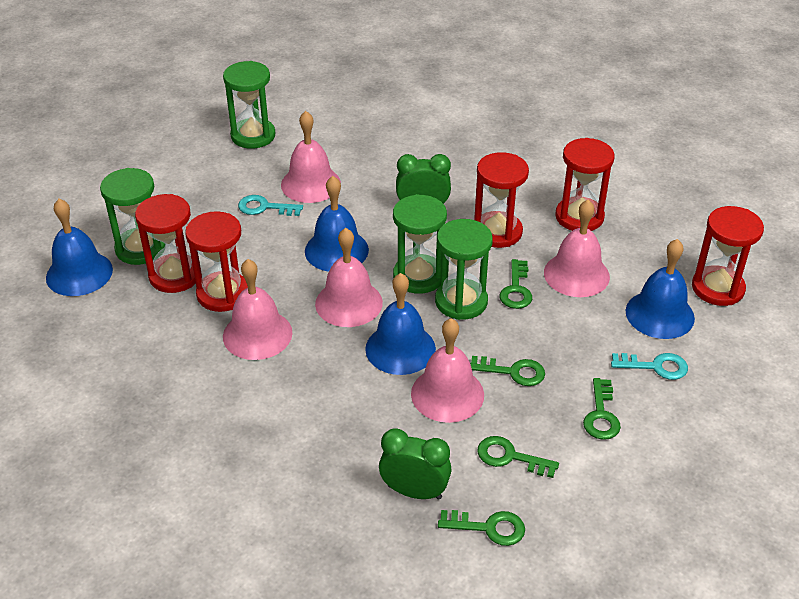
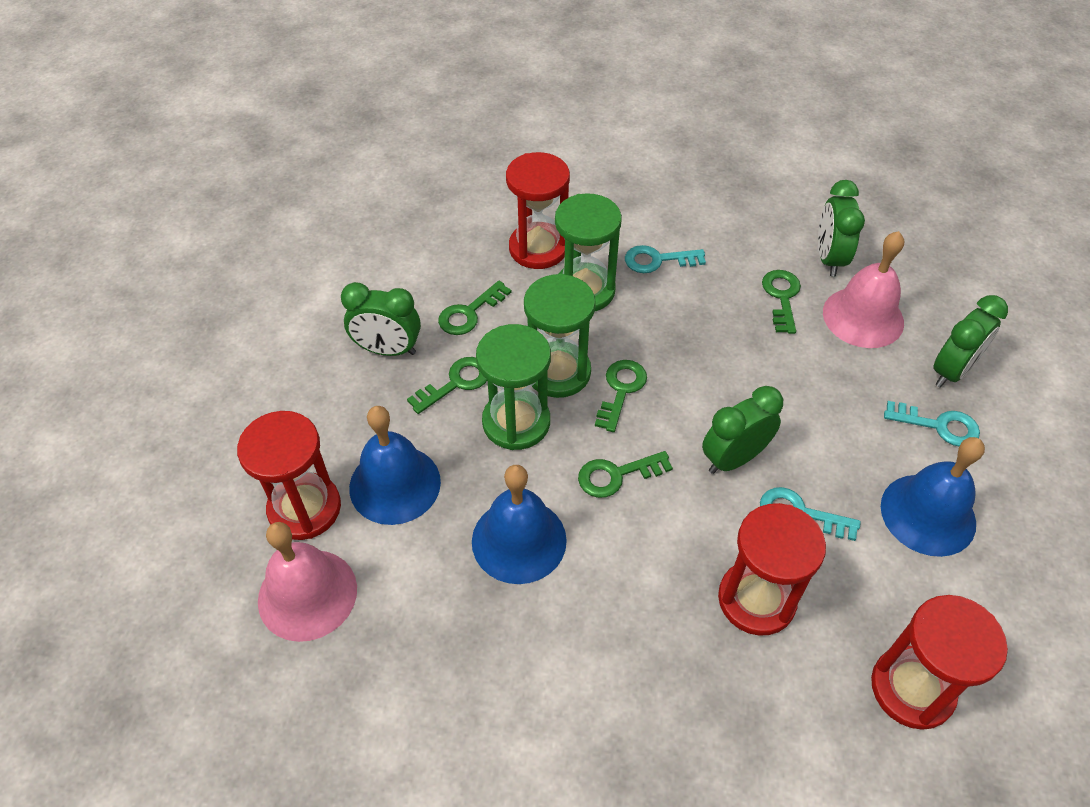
blue bell: [46,199,113,296] [305,176,369,272] [365,273,436,375] [626,239,695,339] = 4 -> [349,406,441,525] [472,465,567,584] [881,437,985,557] = 3
green clock: [379,428,452,500] [396,154,451,204] = 2 -> [341,282,421,356] [702,386,783,474] [818,180,865,276] [933,295,1008,388] = 4
green hourglass: [100,168,165,265] [223,61,275,149] [393,194,447,294] [435,219,493,320] = 4 -> [476,324,551,450] [524,274,596,398] [555,193,622,312] = 3
pink bell: [223,259,293,360] [281,111,341,203] [315,228,383,327] [411,318,484,423] [544,200,610,297] = 5 -> [258,522,357,642] [823,231,904,348] = 2
red hourglass: [135,194,196,293] [185,211,248,312] [474,152,529,248] [555,138,614,231] [692,206,764,306] = 5 -> [237,411,341,540] [506,152,570,269] [718,503,826,636] [871,595,1008,730] = 4
turquoise key: [238,195,303,216] [611,353,688,380] = 2 -> [625,245,706,273] [760,487,861,541] [884,401,980,446] = 3

